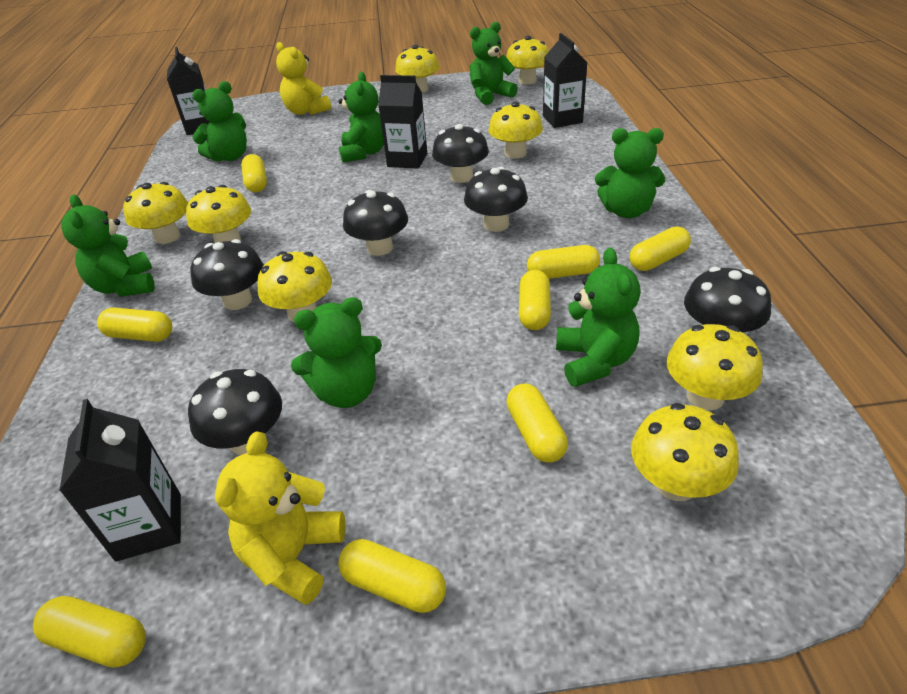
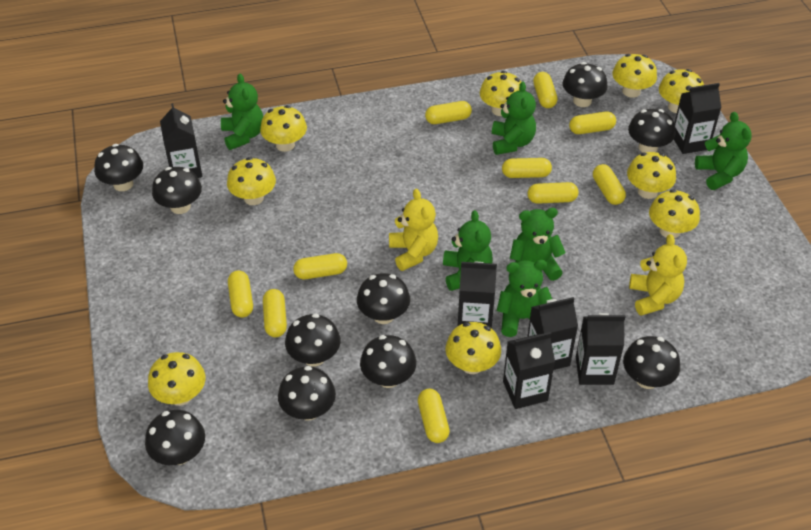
black carton: [59,399,181,562] [167,47,210,135] [378,75,427,169] [543,33,587,128] = 4 -> [160,103,202,178] [458,262,497,328] [503,332,555,409] [527,297,578,370] [576,313,625,385] [674,83,721,154] = 6
black mushroom: [188,369,282,455] [191,239,264,310] [343,190,408,256] [432,124,489,183] [464,167,528,232] [684,267,771,332] = 6 -> [94,144,143,191] [145,410,205,465] [152,167,202,214] [278,366,336,420] [285,314,340,367] [357,273,410,324] [360,335,416,388] [563,62,608,107] [623,336,680,389] [628,109,676,153] = 10
green teddy bear: [61,195,155,297] [192,81,247,162] [291,297,382,408] [338,72,384,163] [469,22,518,105] [556,248,641,387] [595,128,665,218] = 7 -> [221,74,263,150] [443,210,493,291] [492,82,536,155] [497,260,552,337] [510,208,566,281] [695,112,752,190] = 6
yellow capsule: [33,596,146,668] [97,308,172,342] [241,154,267,192] [338,539,446,613] [506,384,568,463] [519,270,551,330] [527,245,600,279] [630,226,691,271] = 8 -> [228,270,253,317] [263,289,287,337] [293,253,347,279] [418,389,450,443] [425,101,472,124] [502,158,552,178] [528,182,578,204] [533,72,557,108] [569,112,616,134] [593,164,626,205] = 10
yellow mushroom: [123,182,188,244] [186,185,251,243] [257,251,332,322] [395,45,439,93] [489,101,543,159] [506,36,549,85] [631,403,739,501] [667,324,763,410] = 8 -> [148,352,206,406] [227,157,276,205] [260,105,307,152] [446,322,501,374] [480,71,521,116] [612,54,657,98] [627,152,676,199] [649,189,700,238] [659,69,704,113] = 9

